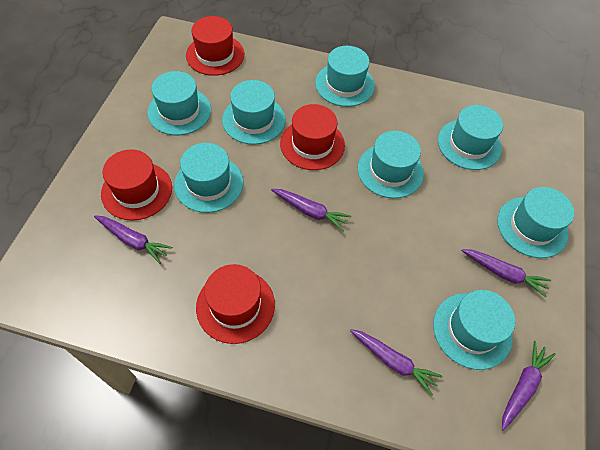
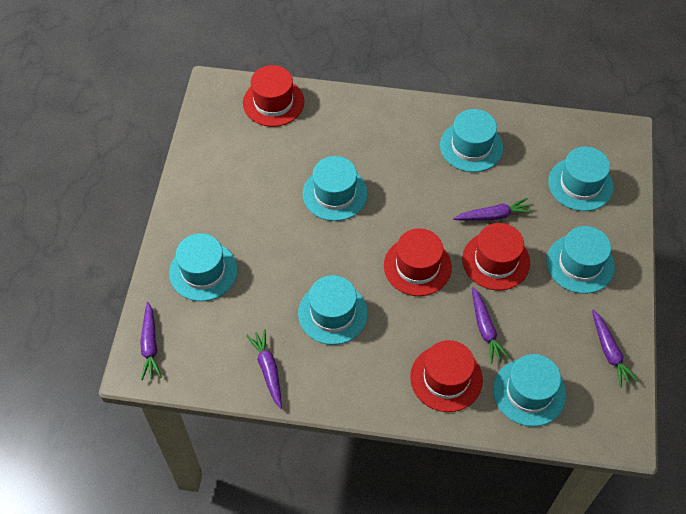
turquoise hat: [147,71,211,135] [174,143,243,213] [222,80,285,145] [315,46,375,107] [358,131,424,198] [433,290,515,370] [438,105,503,170] [497,187,574,258] = 8 -> [169,233,238,301] [298,275,368,345] [303,156,368,221] [440,109,503,172] [493,354,566,427] [546,226,615,294] [548,147,614,211] = 7

